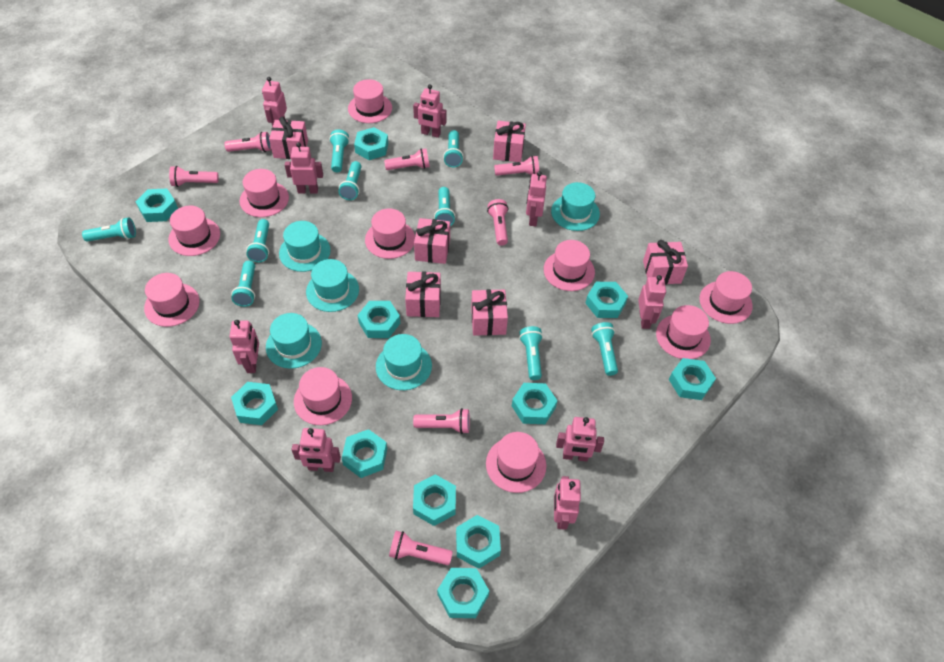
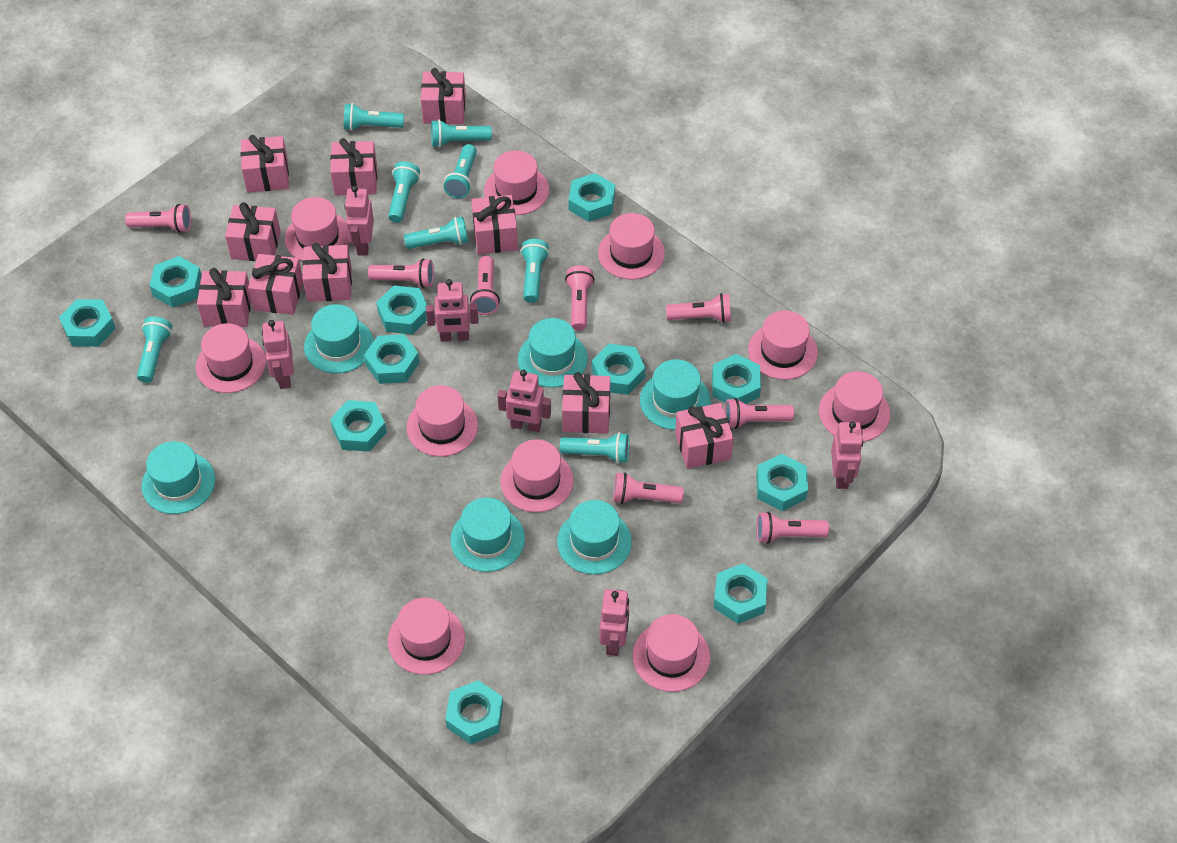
pink flashlight: [169,166,219,187] [224,132,271,152] [384,148,430,170] [389,531,453,565] [413,408,470,434] [487,199,508,246] [494,156,539,176] = 7 -> [125,204,191,233] [368,258,434,288] [470,256,500,315] [565,266,594,330] [613,472,684,504] [666,293,731,323] [725,398,794,429] [756,512,829,544] = 8
pink gift: [269,117,308,159] [405,271,441,317] [414,218,450,264] [471,289,508,336] [493,121,526,162] [643,240,688,285] = 6 -> [197,268,251,327] [225,202,281,261] [241,135,289,193] [248,254,303,315] [302,243,352,302] [330,138,377,196] [421,68,466,124] [471,195,518,254] [562,372,610,433] [675,403,734,469] = 10
pink robot: [229,320,259,373] [262,77,287,127] [285,142,323,194] [291,428,341,472] [413,84,447,138] [526,171,547,226] [554,476,581,530] [556,417,604,462] [638,275,666,329] = 9 -> [262,320,294,389] [344,186,374,256] [426,279,479,342] [498,370,551,432] [599,589,629,656] [831,421,863,489] = 6
turquoise flashlight: [82,218,136,242] [231,261,255,307] [246,219,269,262] [329,129,349,172] [338,161,361,200] [434,187,455,226] [443,130,464,167] [519,326,543,380] [591,322,618,376] = 9 -> [137,316,172,383] [344,103,404,131] [388,161,420,223] [404,216,468,249] [431,120,492,147] [443,144,477,199] [520,239,549,303] [560,432,629,464] = 8
turquoise hat: [266,313,322,369] [279,221,331,272] [306,259,359,312] [376,334,432,390] [551,182,600,231] = 5 -> [141,441,215,514] [304,304,374,373] [450,497,525,572] [518,318,588,388] [557,500,632,574] [640,359,711,430] = 6

